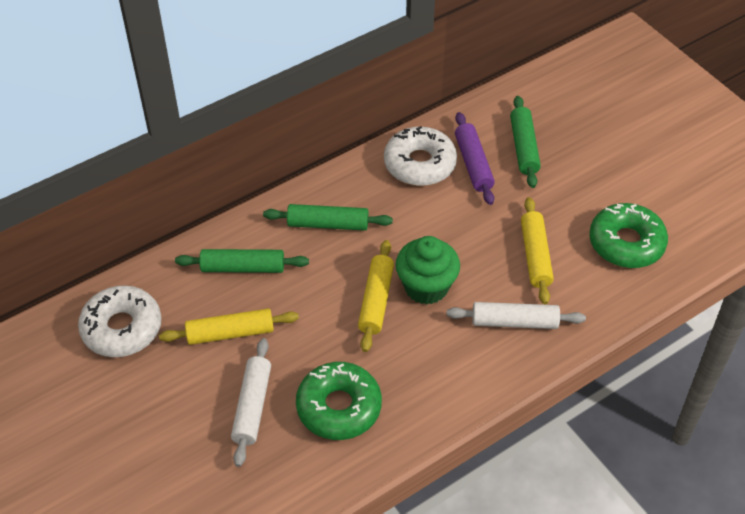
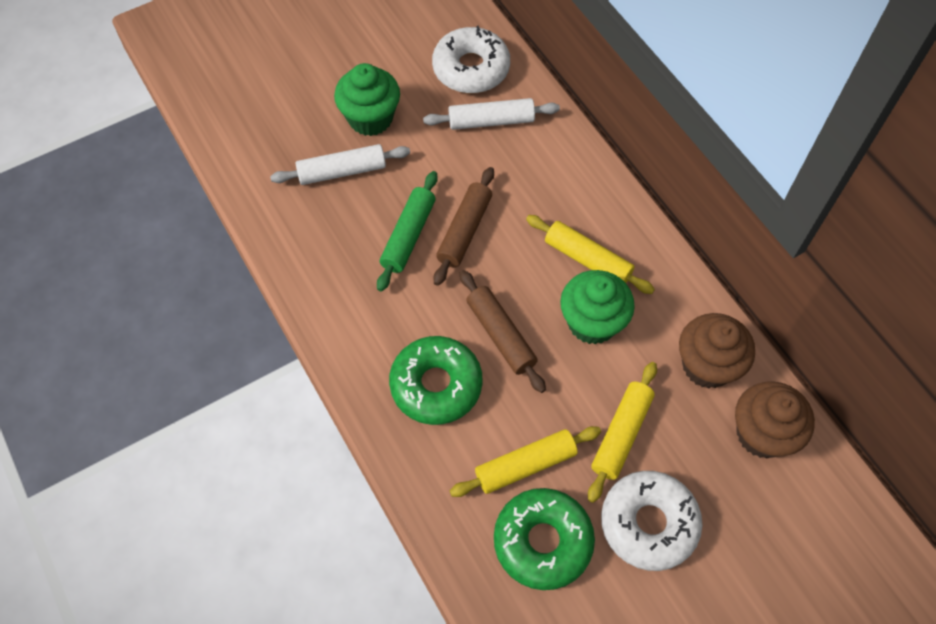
brown cupcake: none = 0 -> [679,313,755,389] [735,381,815,458] = 2
brown rolling pin: none = 0 -> [433,167,494,286] [460,270,546,393] = 2
green cupcake: [395,236,460,305] = 1 -> [334,63,400,136] [560,270,635,345] = 2
green rolling pin: [175,249,309,273] [263,204,393,231] [510,96,541,188] = 3 -> [377,171,438,292] = 1
purple rolling pin: [455,112,495,205] = 1 -> none = 0

